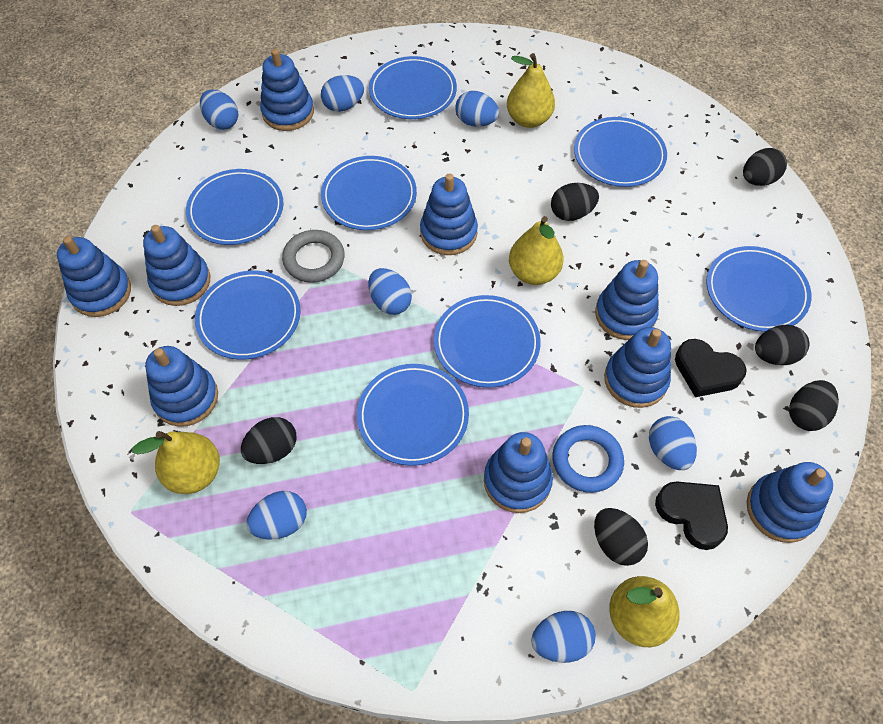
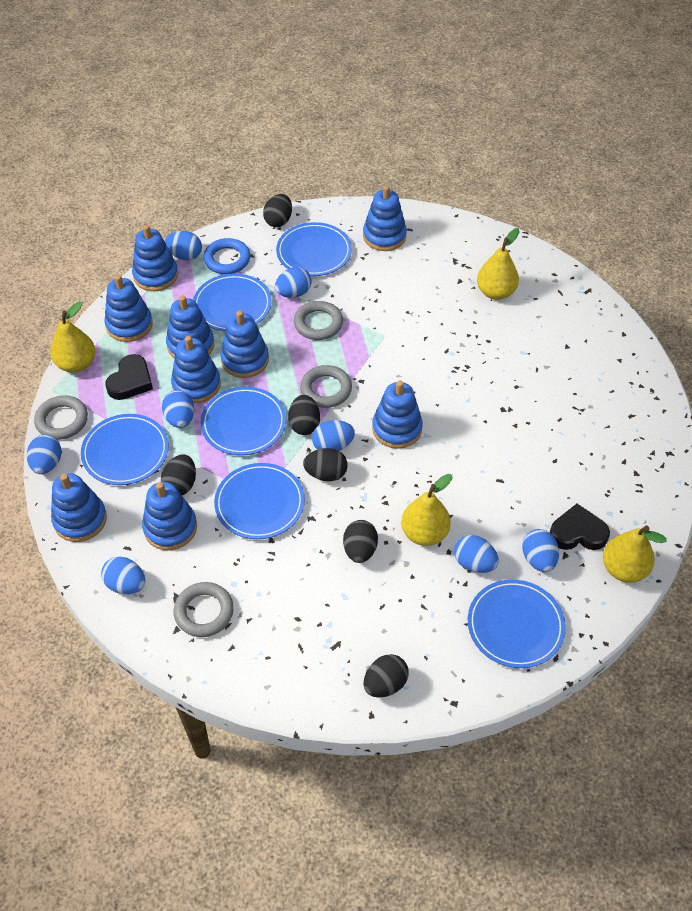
blue egg: [200,89,238,130] [246,491,307,540] [321,75,364,112] [368,268,412,315] [455,91,499,127] [531,611,596,663] [649,416,697,470] = 7 -> [27,435,61,474] [101,557,145,594] [162,390,194,428] [164,231,202,260] [275,267,312,298] [312,420,355,451] [454,535,499,573] [522,529,559,572] = 8
blue plate: [186,169,284,245] [195,271,301,360] [321,156,417,230] [357,364,469,466] [369,56,457,119] [434,295,541,388] [574,117,667,187] [706,246,811,332] = 8 -> [81,414,169,485] [193,273,272,332] [200,387,286,455] [214,463,305,539] [276,222,352,276] [468,579,566,668] = 6
grey ring: [282,230,345,283] = 1 -> [34,395,88,440] [174,582,234,637] [294,301,343,340] [300,365,352,408] = 4

